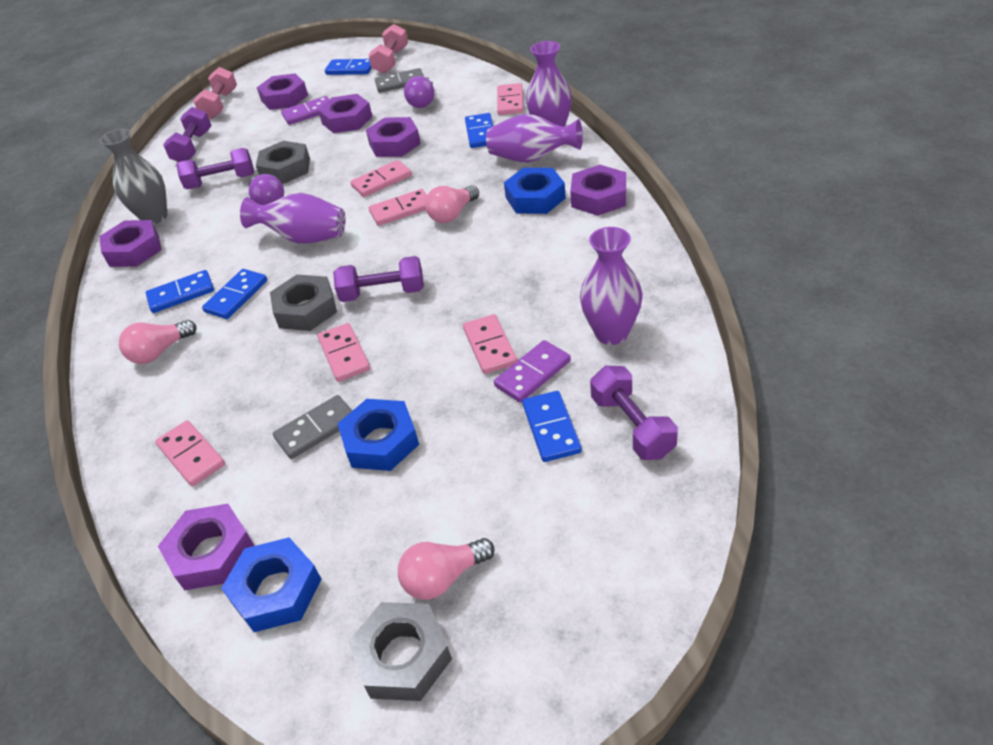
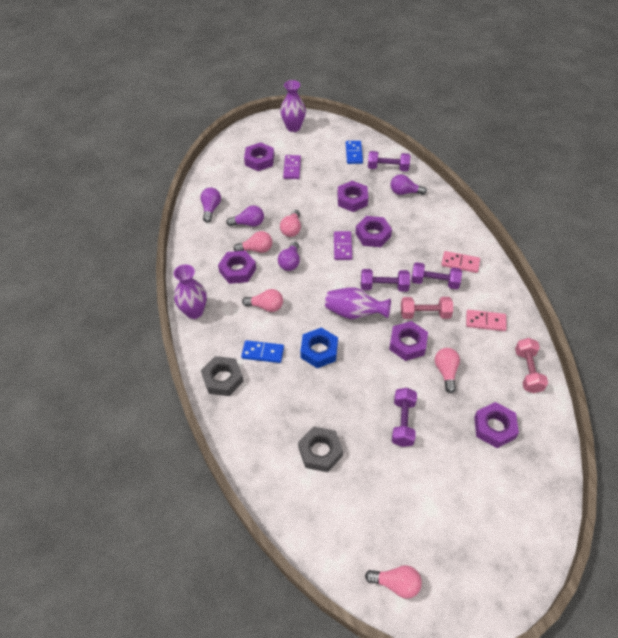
blue domino: [146,270,214,313] [202,269,267,319] [325,59,372,75] [465,113,493,148] [522,391,582,462] = 5 -> [241,340,284,363] [346,141,363,164] = 2
blue nut: [221,537,321,632] [337,399,419,471] [504,168,566,214] = 3 -> [300,328,338,368] = 1
grey domino: [273,395,352,459] [375,68,424,93] = 2 -> none = 0
grey nut: [256,141,310,184] [270,275,337,331] [348,602,452,701] = 3 -> [201,356,244,396] [298,426,343,472] = 2
grey vase: [100,129,168,224] = 1 -> none = 0
pink domino: [155,420,225,486] [318,323,370,382] [350,160,412,197] [369,189,427,226] [463,314,517,374] [497,83,523,115] = 6 -> [441,251,480,273] [466,310,507,331] = 2
pink light bulb: [119,320,197,364] [398,538,495,600] [425,185,479,223] = 3 -> [234,231,272,253] [242,289,283,312] [280,210,301,237] [365,565,422,599] [435,348,460,393] = 5
purple light bulb: [249,174,284,205] [404,76,434,108] = 2 -> [200,188,221,223] [227,205,264,227] [278,241,300,271] [390,174,427,195] = 4
purple vase: [240,193,345,244] [486,114,583,163] [526,41,572,127] [580,227,643,345] = 4 -> [174,265,207,319] [280,80,306,132] [325,287,391,319] = 3

